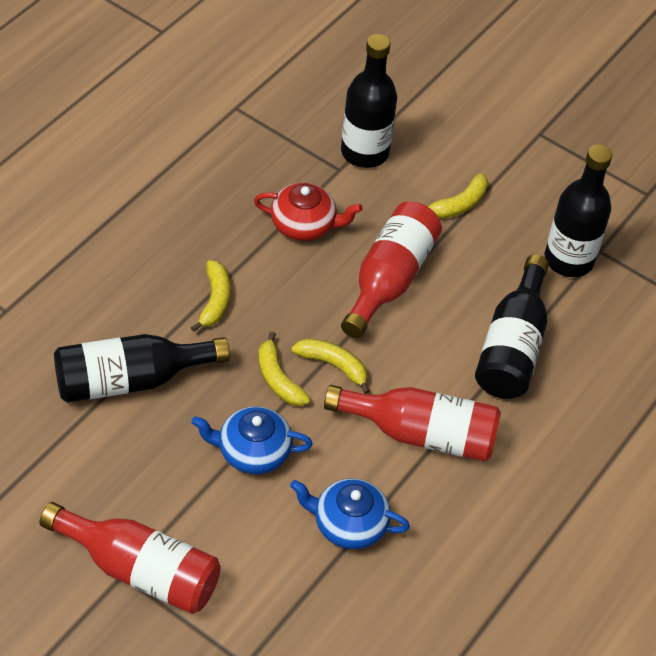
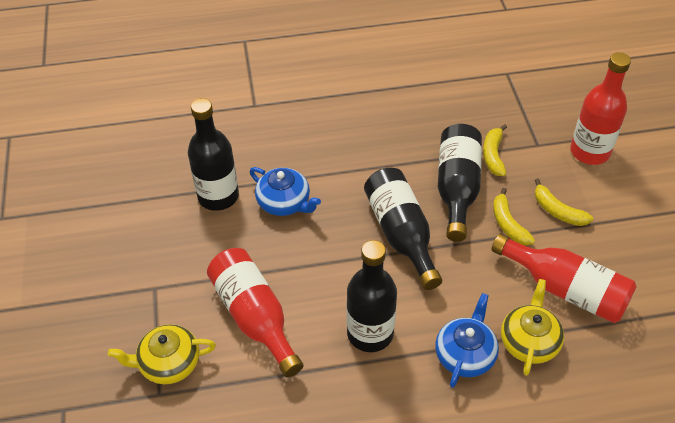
red teapot: [254,183,363,241] = 1 -> none = 0
yellow banana: [191,260,230,332] [259,332,310,406] [291,338,370,394] [428,173,488,218] = 4 -> [483,124,507,176] [493,188,535,245] [535,178,593,226] = 3
yellow teapot: none = 0 -> [108,324,216,384] [501,279,564,376] = 2

